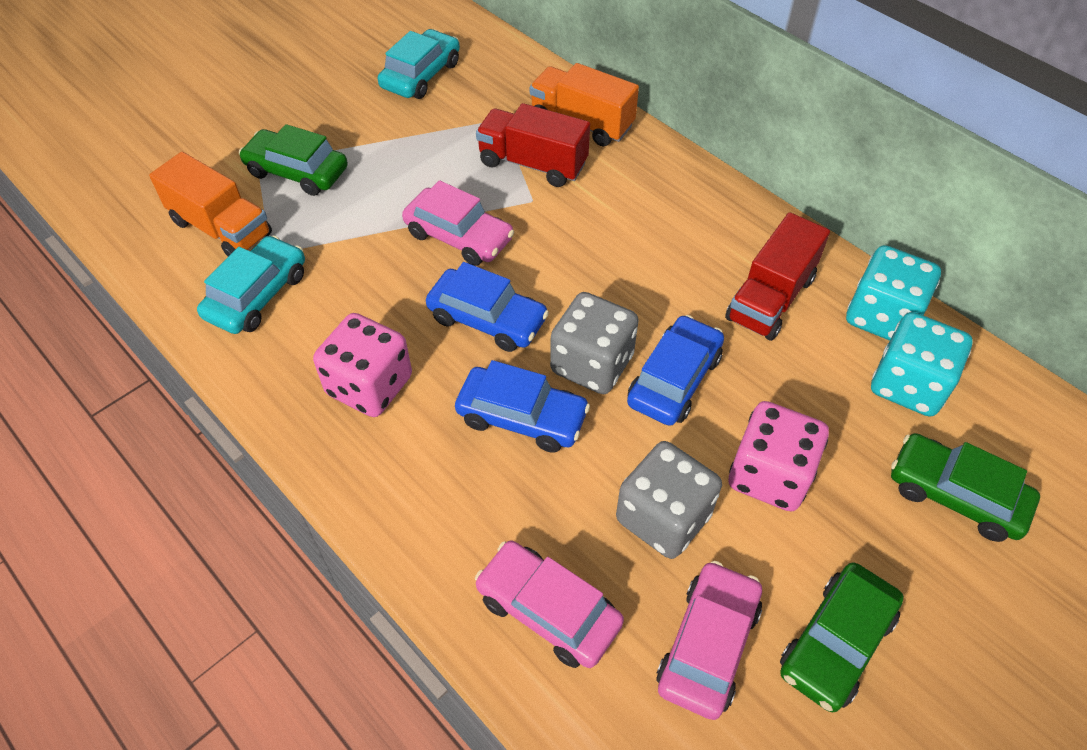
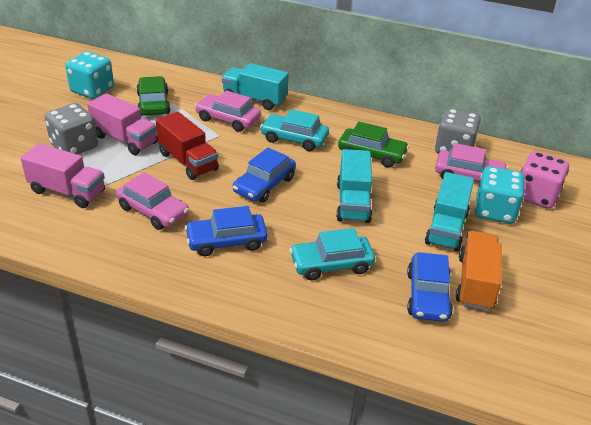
green car: [239,124,348,196] [780,562,904,712] [891,433,1040,542] = 3 -> [137,76,170,116] [338,122,409,168] = 2
orange truck: [149,152,272,257] [530,63,639,146] = 2 -> [456,231,502,311] = 1
pink dice: [313,313,412,417] [729,401,829,512] = 2 -> [521,151,569,209] = 1
pink truck: none = 0 -> [21,143,105,208] [87,93,158,155] = 2
red truck: [476,103,590,187] [725,212,830,341] = 2 -> [156,112,219,180] = 1
turquoise truck: none = 0 -> [222,63,289,110] [336,149,372,223] [425,172,474,252] = 3

